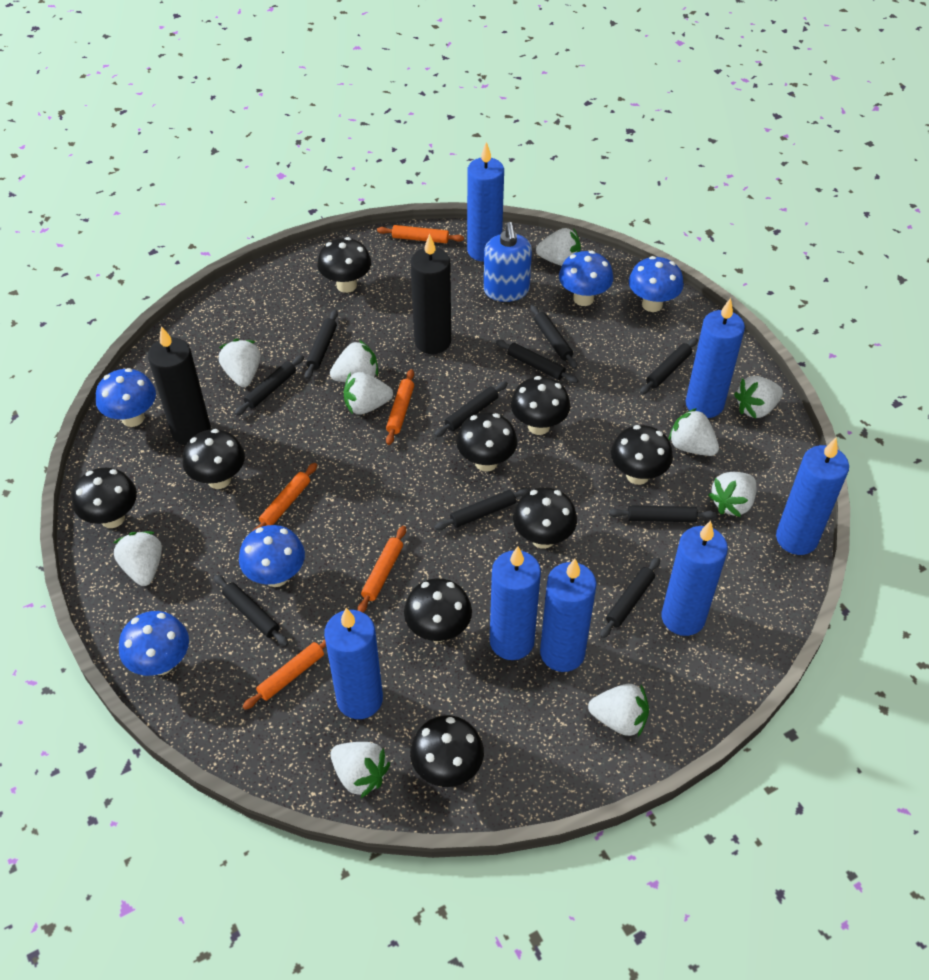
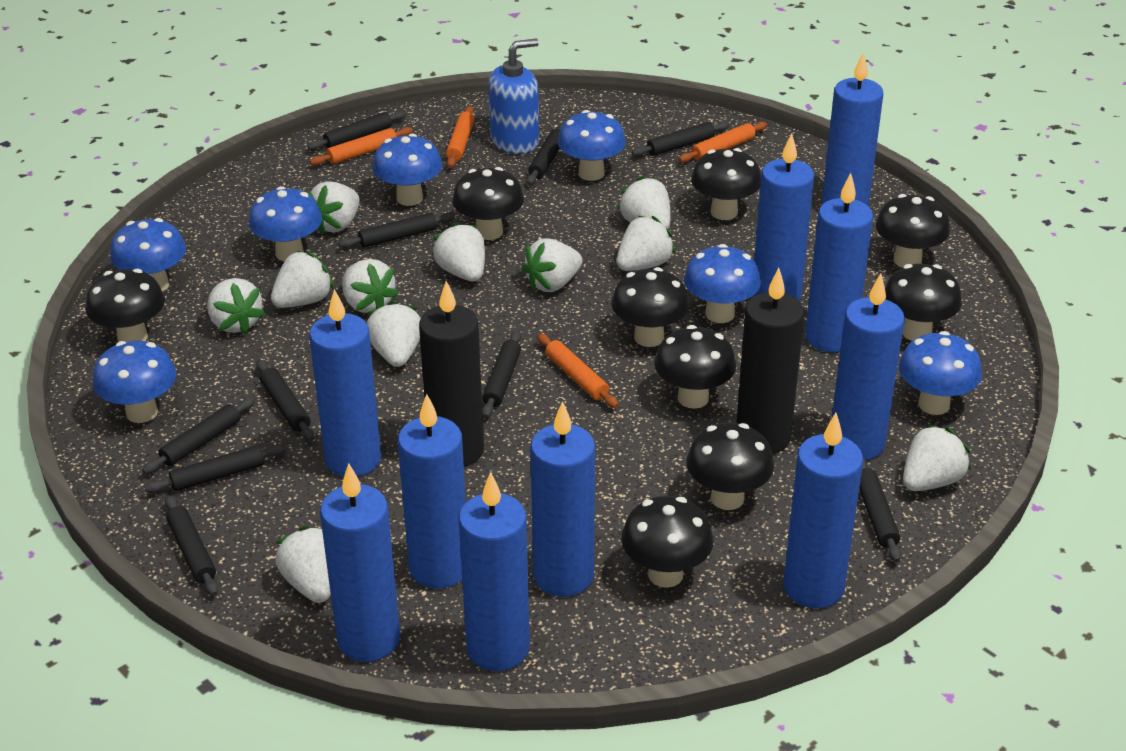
blue candle: [324,608,383,719] [467,142,504,262] [490,546,541,660] [540,559,597,672] [661,521,728,636] [686,298,745,418] [776,438,849,555] = 7 -> [309,289,381,477] [320,464,400,662] [398,394,466,589] [458,472,530,671] [530,401,595,597] [753,133,814,301] [783,413,863,608] [805,173,873,352] [822,52,883,206] [832,273,905,460] = 10
blue mushroom: [96,368,156,427] [119,611,189,676] [239,525,305,587] [559,251,613,306] [629,256,684,312] = 5 -> [93,341,176,423] [110,218,186,292] [249,186,322,261] [372,133,442,206] [558,110,626,181] [684,244,761,323] [899,331,982,415] = 7
orange rolling pin: [242,639,326,710] [253,463,317,531] [357,526,406,613] [377,225,464,243] [386,369,414,445] = 5 -> [310,127,413,165] [446,106,474,168] [537,333,618,408] [679,122,767,163] = 4
white strawberry: [113,531,162,586] [219,339,260,387] [330,340,378,382] [330,742,390,798] [344,372,393,414] [536,228,581,266] [588,684,649,737] [668,408,719,456] [708,472,756,517] [734,376,783,419] = 10 -> [207,278,265,335] [271,251,334,308] [275,526,331,603] [307,181,359,234] [342,259,399,313] [367,301,421,367] [432,222,485,281] [522,238,583,292] [617,176,671,229] [617,216,676,271] [903,424,971,491] = 11

